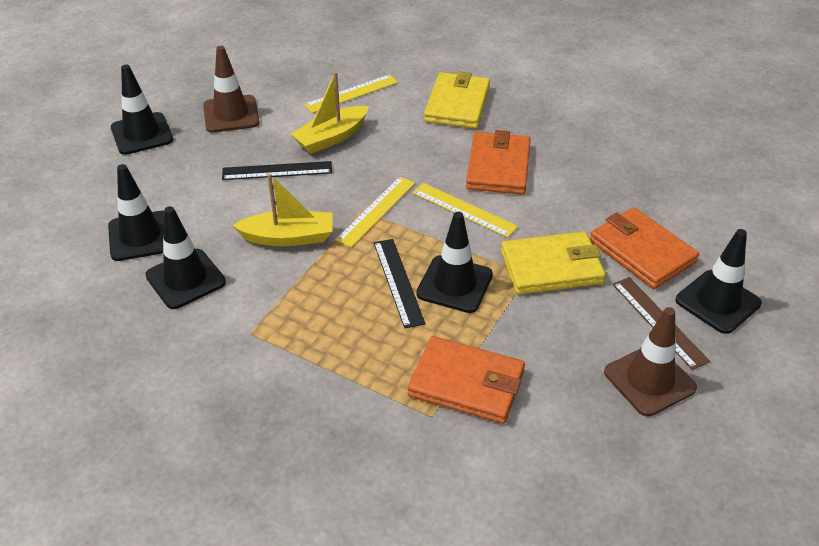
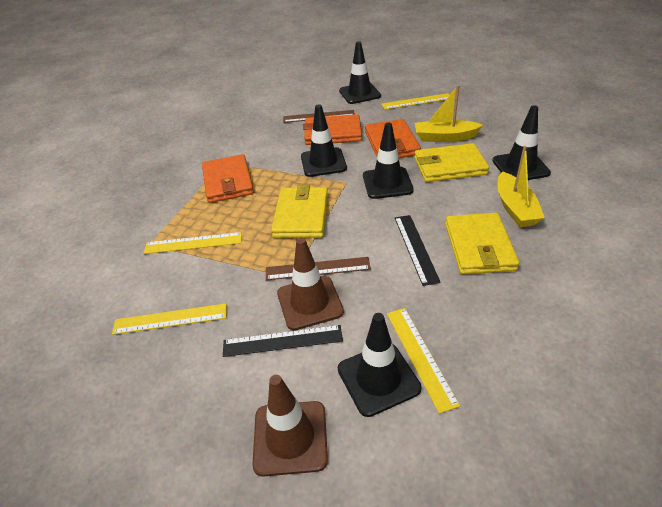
brown ruler: [612,277,710,370] = 1 -> [266,257,371,280] [283,110,355,123] = 2
yellow ruler: [304,74,398,113] [335,177,415,248] [413,183,518,238] = 3 -> [112,304,227,335] [144,232,242,254] [382,93,449,110] [387,308,460,414] = 4
yellow wallet: [424,71,490,129] [501,231,606,295] = 2 -> [271,184,328,238] [414,143,489,182] [445,213,519,274] = 3

